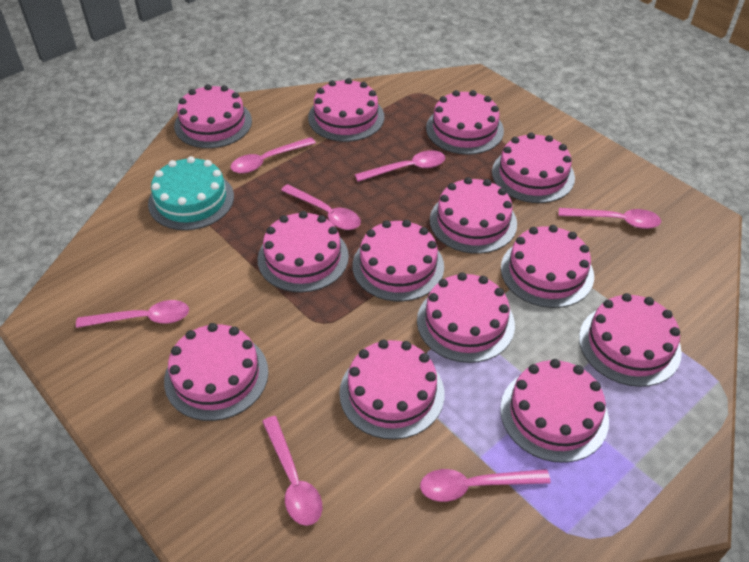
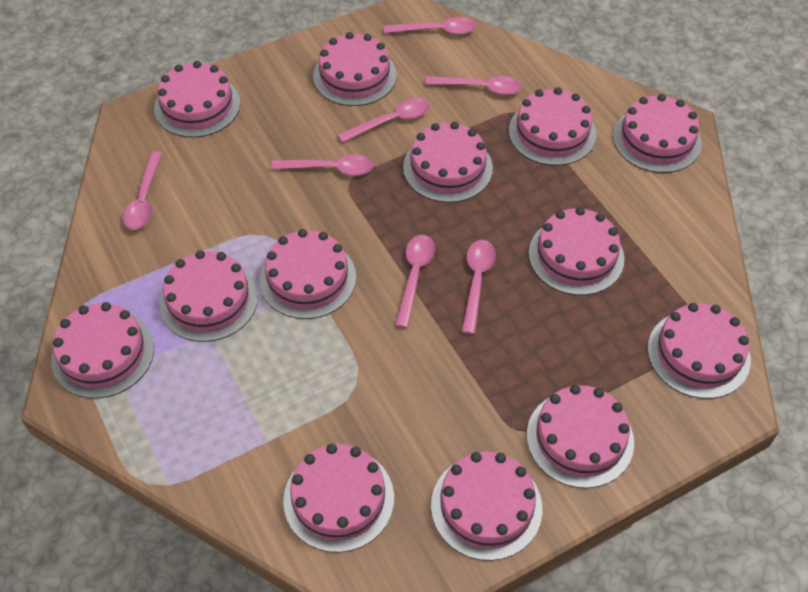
turquoise cake: [148,156,234,230] = 1 -> none = 0

